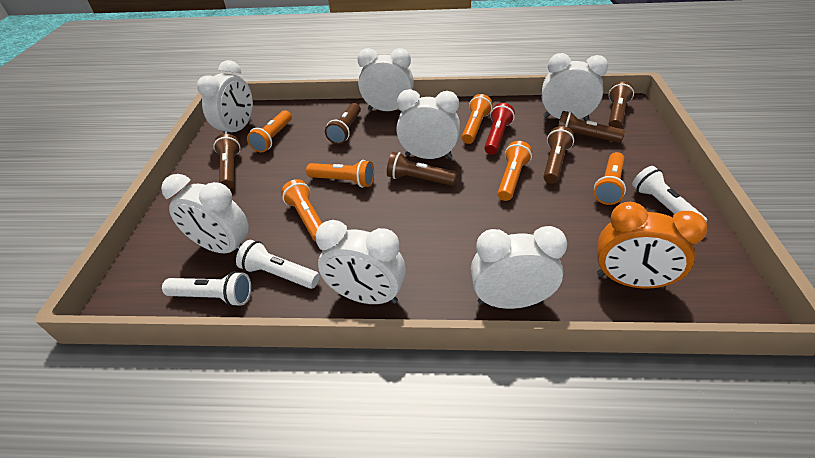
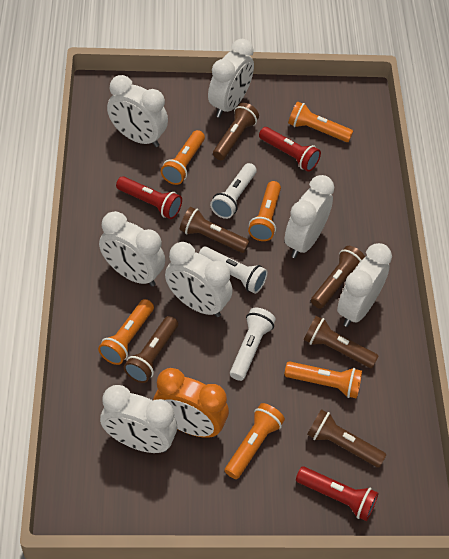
red flashlight: [484,103,515,155] = 1 -> [116,176,182,219] [259,127,321,172] [296,467,379,521] = 3

